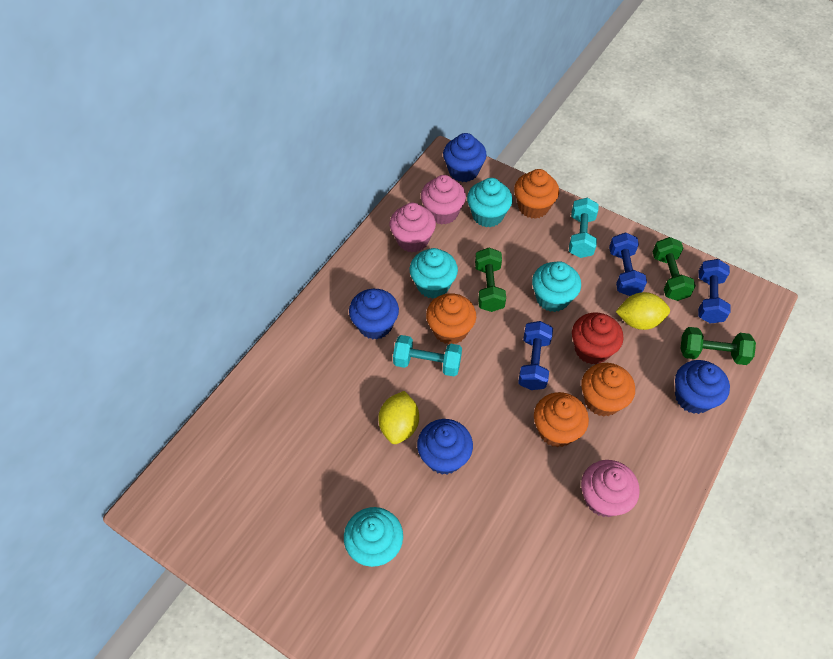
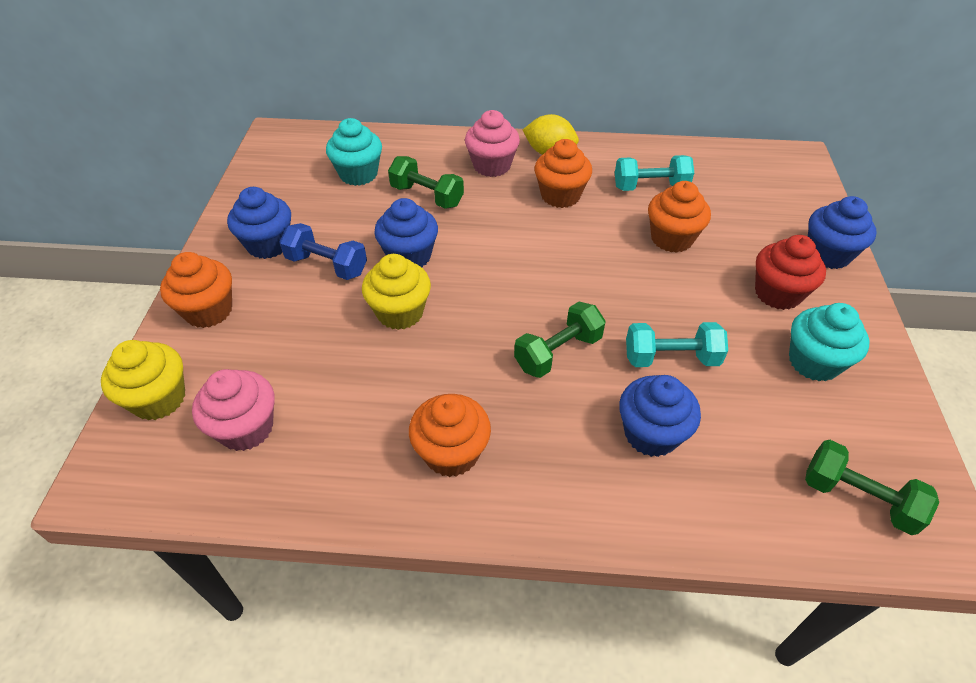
blue dumbbell: [518,321,553,390] [609,232,647,296] [698,259,731,324] = 3 -> [280,223,367,280] = 1
pink cupcake: [390,203,436,252] [421,175,466,225] [581,460,640,517] = 3 -> [192,369,274,451] [465,110,520,177] = 2
turquoise cupcake: [344,507,403,567] [409,248,458,299] [467,178,513,227] [532,261,581,312] = 4 -> [326,118,382,186] [789,303,870,382] = 2
yellow cupcake: none = 0 -> [101,340,185,420] [362,254,431,330] = 2
yellow lemon: [378,391,419,444] [616,292,670,330] = 2 -> [523,114,579,155] = 1

